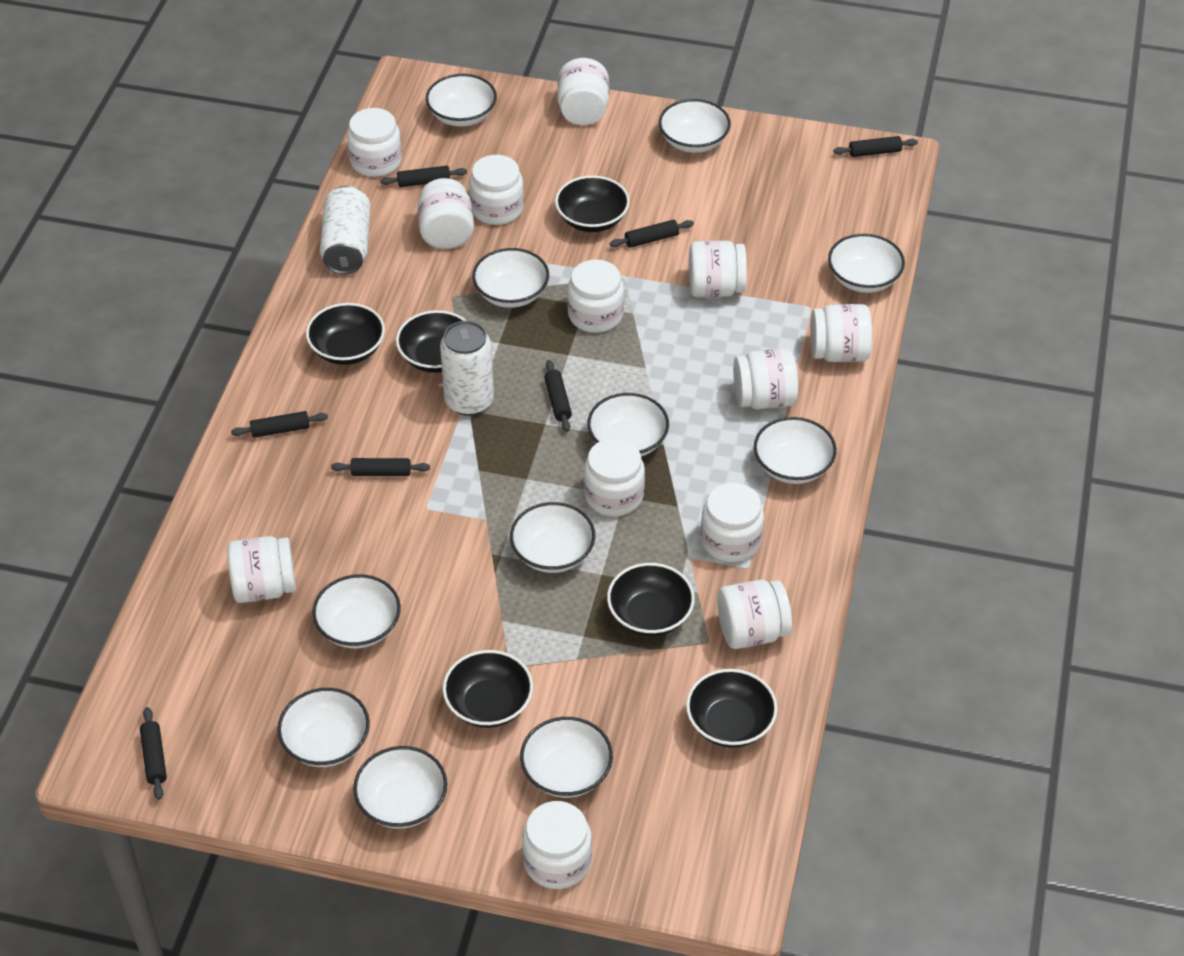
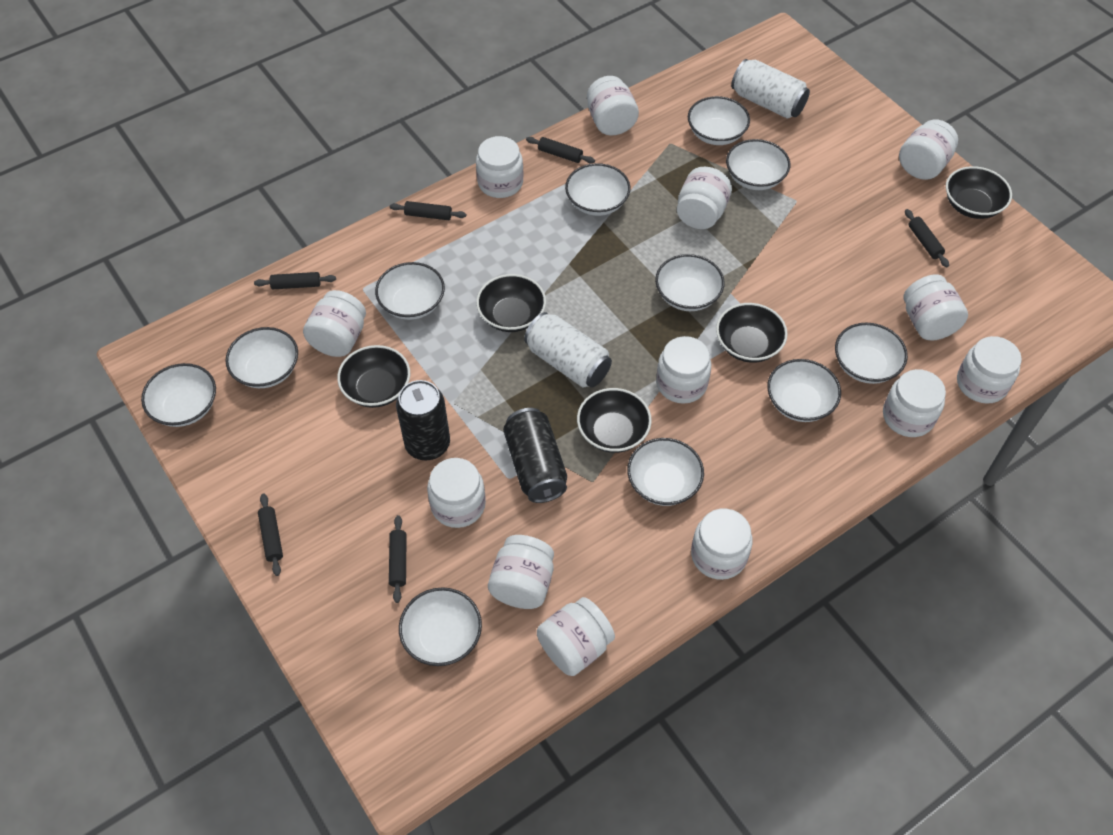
black bowl: [306,303,385,365] [396,310,467,373] [443,650,533,728] [555,175,630,232] [607,563,695,636] [686,669,778,747] = 6 -> [337,345,410,408] [476,274,546,332] [577,388,652,453] [716,303,788,363] [946,166,1012,219] = 5
black can: none = 0 -> [396,380,450,460] [503,408,567,503] = 2
black rolling pin: [140,707,167,800] [231,411,328,438] [331,458,430,476] [380,166,467,187] [544,360,572,432] [610,220,694,248] [833,136,918,157] = 7 -> [254,272,336,289] [258,493,283,576] [389,515,407,603] [390,201,466,220] [526,137,595,163] [905,209,949,267] = 6

